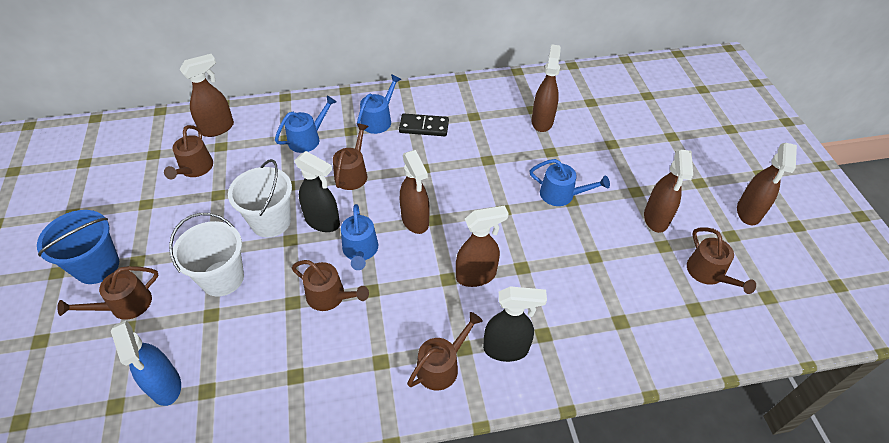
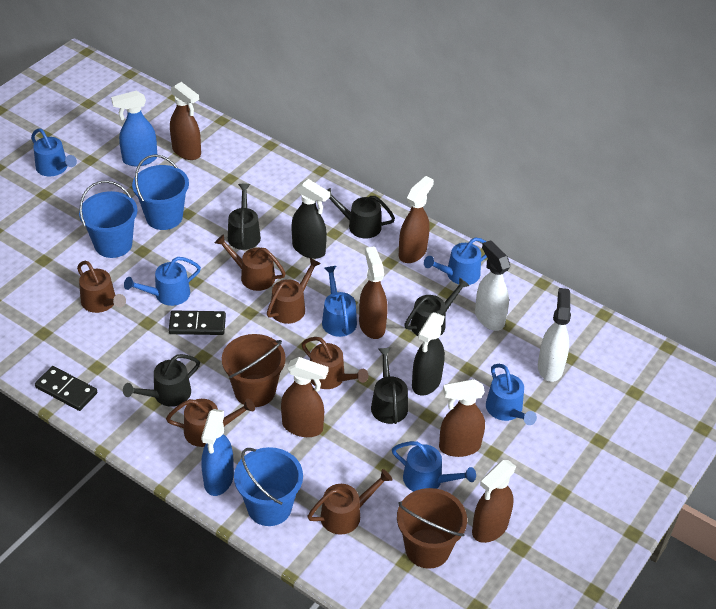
black domino: [399,113,449,136] = 1 -> [35,366,97,411] [169,310,226,335] = 2
black watering can: none = 0 -> [123,354,200,407] [228,184,261,250] [327,188,395,238] [371,348,408,424] [404,278,470,336] = 5
blue bucket: [37,210,119,284] = 1 -> [79,181,137,258] [132,154,189,230] [234,447,303,526] = 3
blue spray bottle: [111,320,181,406] = 1 -> [111,91,157,166] [201,409,234,496] = 2
blue watering can: [275,96,336,153] [341,204,378,270] [357,74,401,134] [530,159,610,206] = 4 -> [31,128,77,176] [124,257,201,306] [322,266,357,337] [392,441,476,492] [424,237,487,285] [486,364,537,425] = 6
brown bucket: none = 0 -> [222,334,286,407] [397,488,467,569] = 2
white bucket: [169,213,244,297] [228,159,292,237] = 2 -> none = 0
white spray bottle: none = 0 -> [475,240,510,331] [538,288,571,382] = 2

